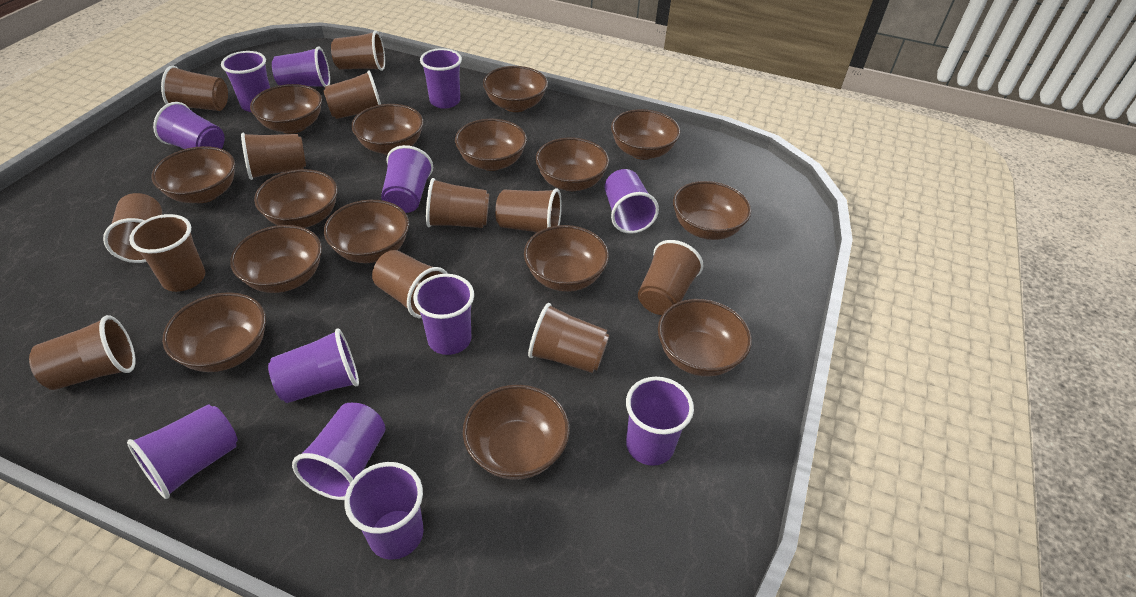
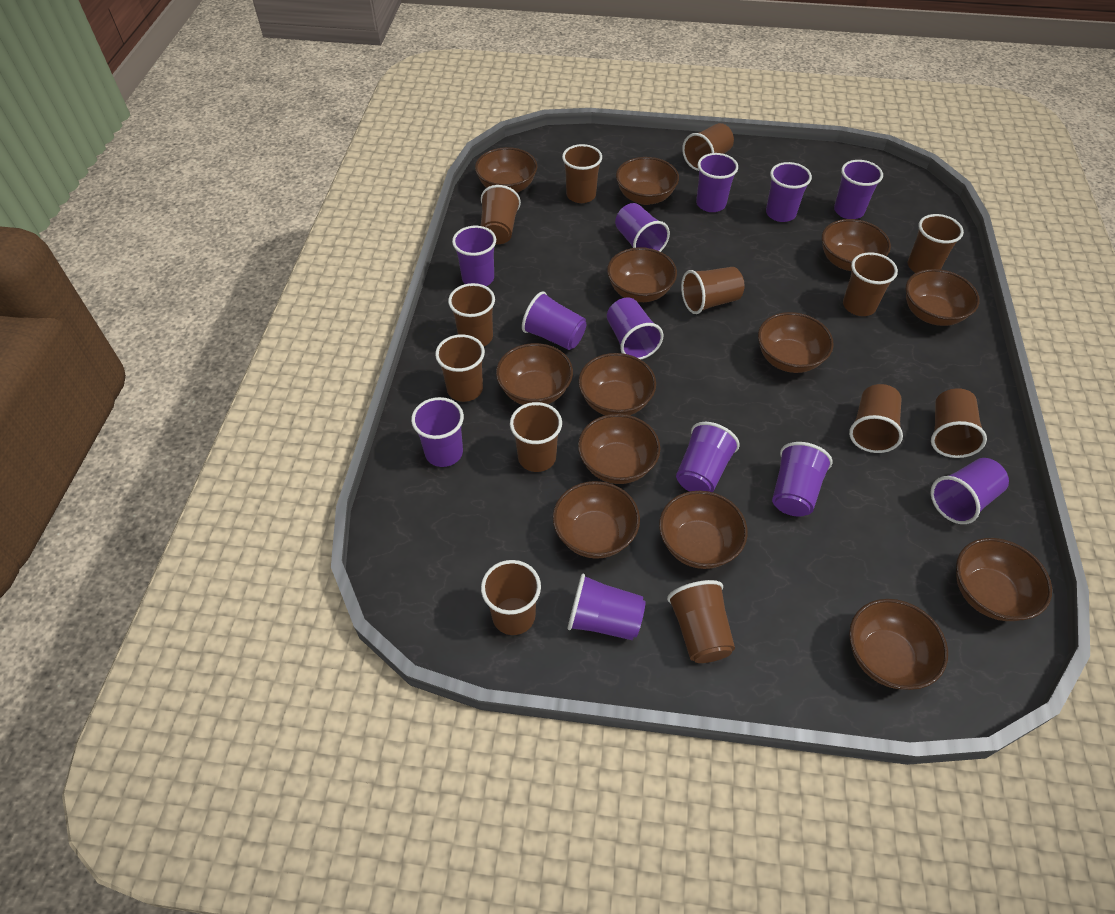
brown bowl: [152,146,235,203] [162,292,266,372] [230,225,322,293] [250,84,322,134] [254,169,338,228] [324,200,409,263] [351,104,423,155] [455,119,527,171] [463,385,570,480] [483,66,548,112] [524,225,609,292] [536,137,609,191] [611,109,680,160] [658,299,752,377] [673,181,751,240] = 15 -> [475,147,537,192] [496,343,573,405] [553,481,640,559] [578,353,656,415] [578,414,660,484] [607,247,677,302] [616,157,679,205] [659,491,748,569] [758,312,834,373] [822,219,891,271] [849,599,948,690] [906,269,980,326] [956,538,1052,621] = 13
brown cup: [29,315,135,390] [103,193,162,263] [129,214,205,292] [161,66,228,111] [241,133,306,180] [323,70,381,119] [331,31,385,71] [372,250,448,318] [426,178,489,228] [495,188,562,233] [528,303,609,373] [638,240,703,315] = 12 -> [435,334,485,402] [448,283,495,346] [481,185,521,244] [481,560,541,635] [510,402,562,472] [562,144,602,203] [667,580,735,663] [681,267,744,314] [682,123,734,171] [843,252,898,316] [849,384,903,453] [908,214,964,273] [931,388,987,458] = 13

